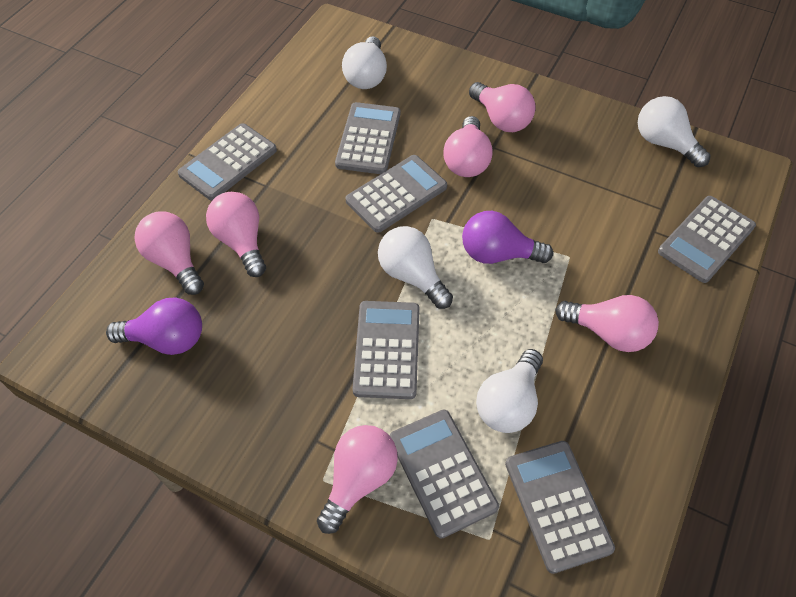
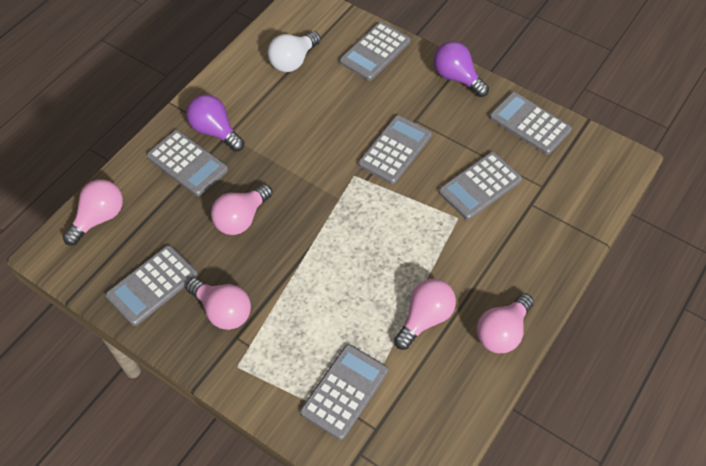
pink light bulb: [134,212,204,295] [206,192,266,277] [317,425,398,534] [443,116,493,177] [469,82,536,132] [555,295,659,352] = 6 -> [63,179,123,246] [186,278,251,330] [211,184,272,235] [394,279,456,350] [477,293,534,353] = 5
white light bulb: [342,36,387,89] [378,226,453,309] [476,349,543,433] [638,96,711,167] = 4 -> [267,31,321,72] = 1

